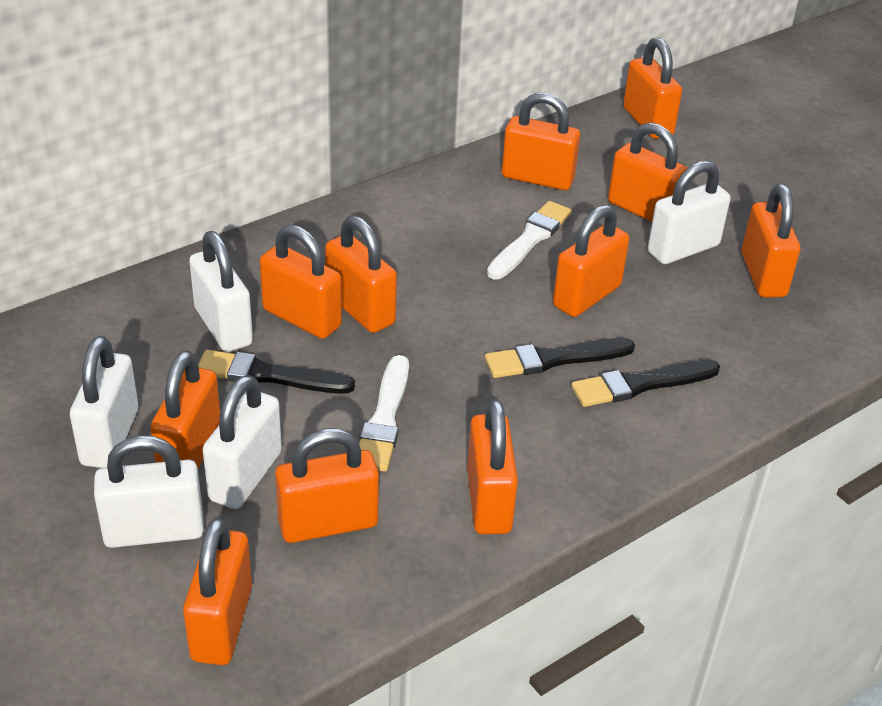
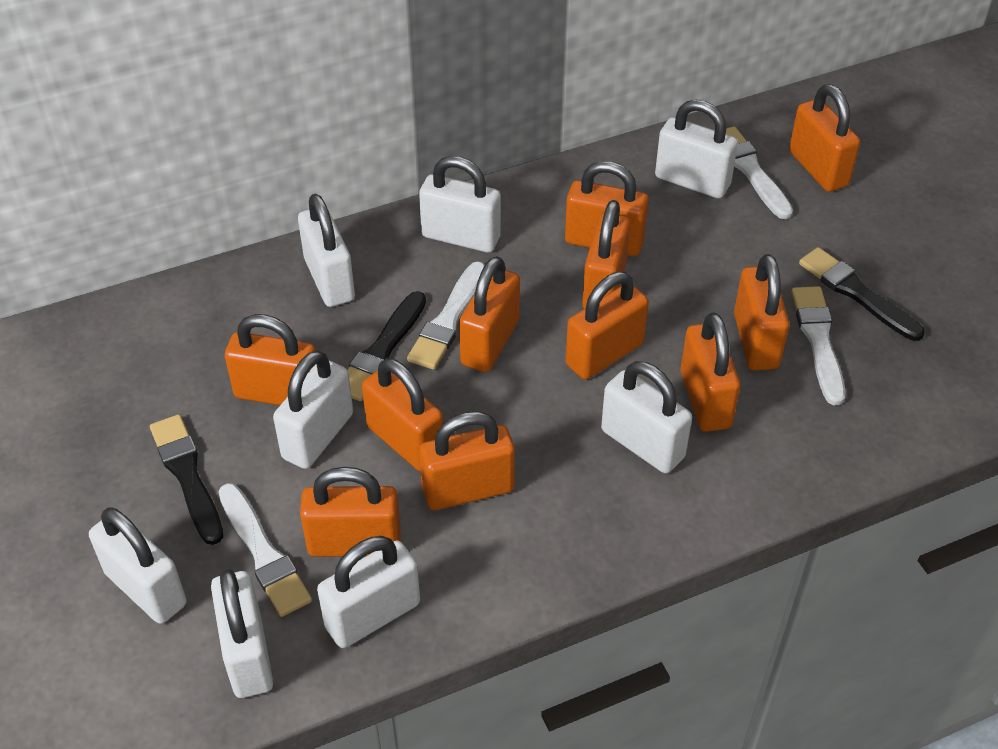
white brush: [359,355,409,472] [487,201,572,279] = 2 -> [218,483,312,617] [407,262,485,370] [726,126,793,219] [791,286,845,405] = 4
white padlock: [70,336,139,468] [94,435,204,548] [189,231,253,352] [203,375,282,509] [648,161,730,264] = 5 -> [89,507,187,624] [211,569,273,698] [273,350,353,469] [298,194,355,307] [317,536,420,648] [419,156,501,253] [601,361,692,473] [655,100,738,198] = 8

